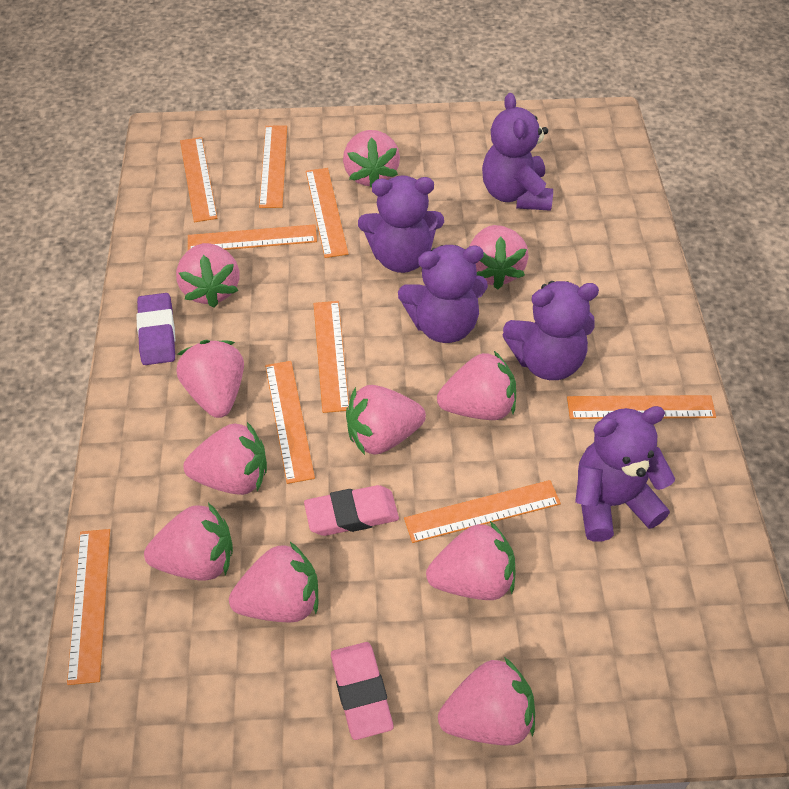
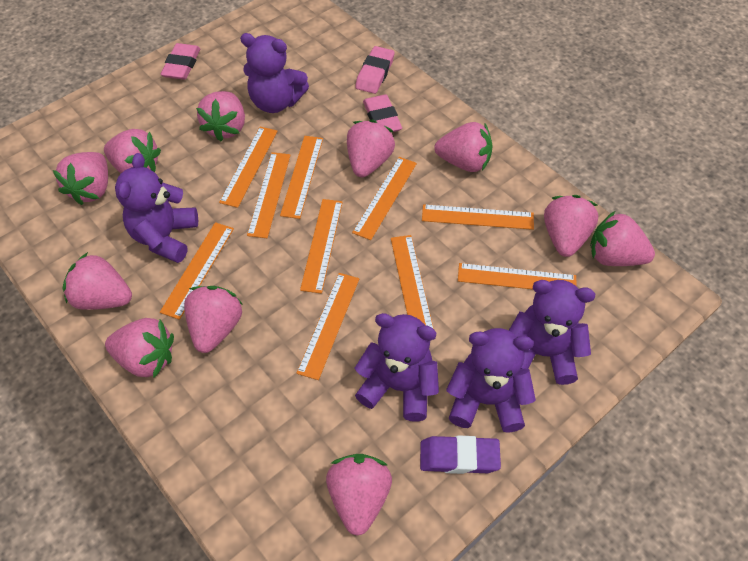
orange ruler: [67,529,110,685] [180,137,217,222] [188,224,317,250] [259,125,287,208] [265,361,315,484] [306,168,348,258] [313,301,349,413] [404,480,561,543] [567,395,716,419] = 9 -> [160,222,234,320] [219,127,278,208] [247,152,291,238] [280,136,323,219] [297,273,359,380] [300,199,343,294] [352,157,417,240] [391,235,434,329] [422,204,534,230] [458,263,577,289] = 10
pink eraser: [304,485,399,536] [331,642,394,740] = 2 -> [161,43,200,80] [355,46,395,94] [363,94,402,133] = 3

